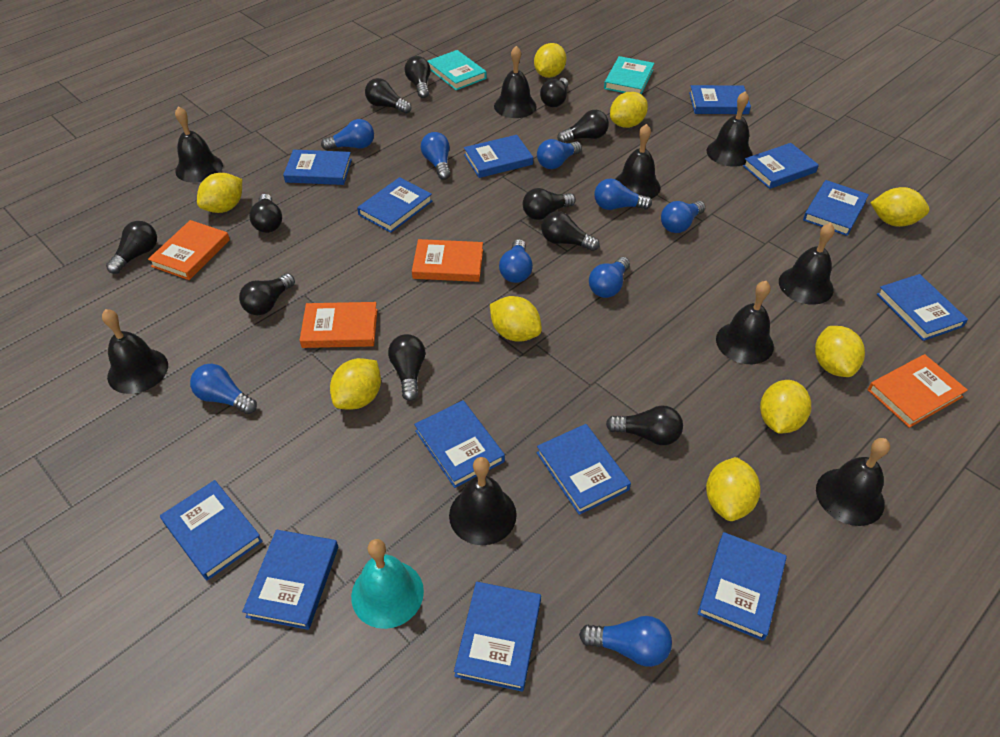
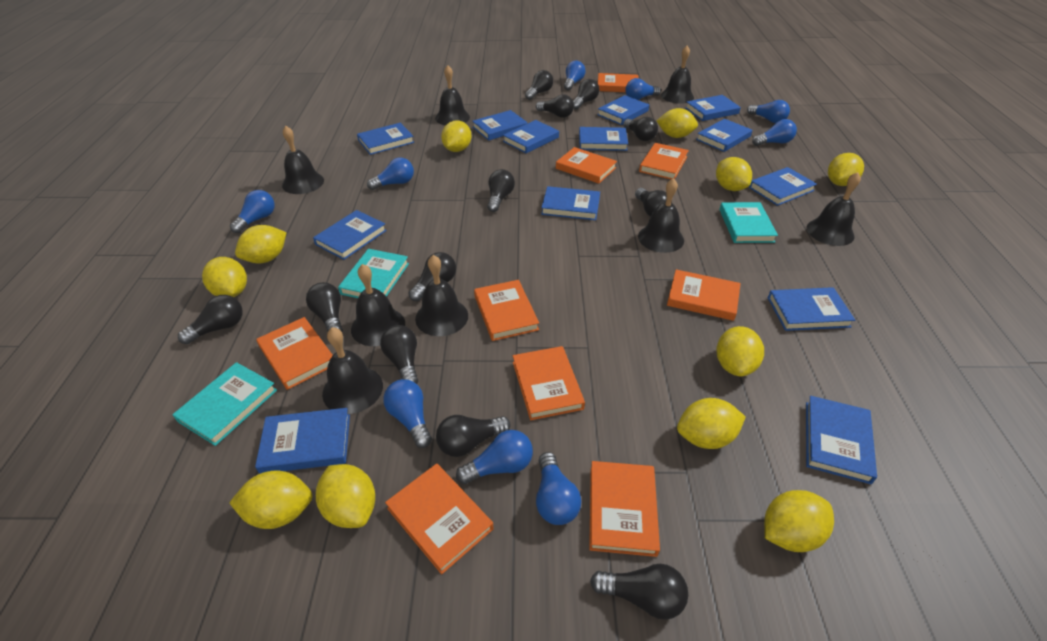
black bell: [102,309,168,394] [175,106,223,183] [449,457,517,545] [494,46,537,118] [615,124,661,199] [707,91,753,167] [716,281,774,364] [779,223,835,305] [816,438,890,526] = 9 -> [282,126,324,194] [322,327,383,414] [351,264,405,346] [415,255,468,336] [435,65,470,125] [638,178,684,253] [661,46,694,104] [806,172,861,246] = 8
black light bulb: [106,221,157,274] [239,273,295,315] [249,194,282,233] [365,78,412,114] [388,334,425,401] [404,56,431,98] [523,188,576,220] [540,78,568,107] [541,211,600,251] [557,110,609,143] [606,405,683,445] = 11 -> [178,295,243,344] [306,282,343,333] [380,325,418,384] [408,252,456,301] [436,415,511,457] [487,169,515,212] [525,70,553,100] [536,94,574,118] [573,79,600,110] [590,564,688,620] [623,117,658,141] [635,188,672,216] = 12
orange book: [148,220,230,280] [300,302,378,348] [412,239,483,282] [868,354,968,428] = 4 -> [256,317,333,390] [385,463,493,574] [474,280,539,341] [513,346,585,420] [556,147,617,184] [589,461,660,557] [598,73,639,92] [639,143,689,179] [667,269,741,321] = 9
turquoise bell: [351,539,424,629] = 1 -> none = 0
turquoise book: [428,50,487,90] [604,56,654,94] = 2 -> [172,362,277,446] [338,249,409,298] [719,202,778,243] = 3
yellow lemon: [197,173,242,213] [330,358,381,410] [490,296,542,341] [534,43,566,78] [610,92,648,128] [706,457,761,521] [760,380,811,434] [815,326,865,377] [870,187,929,227] = 9 -> [202,257,247,297] [229,471,313,529] [235,225,287,263] [316,464,375,528] [441,121,472,152] [657,108,698,138] [677,398,746,449] [716,157,752,191] [716,326,764,377] [764,490,834,552] [828,153,864,186] = 11

